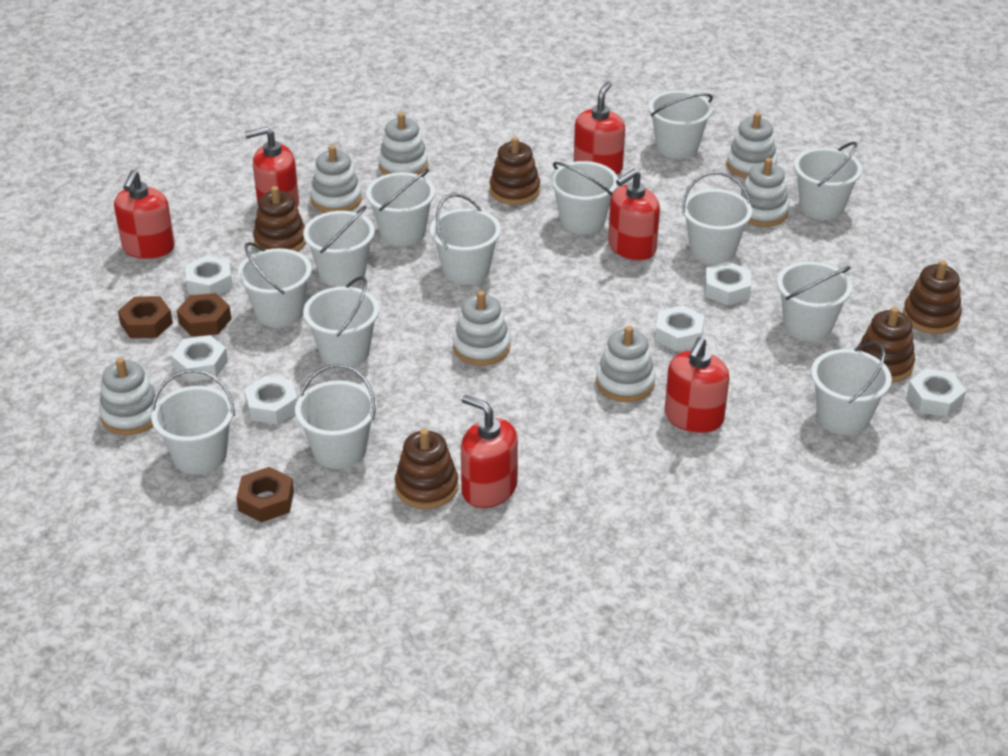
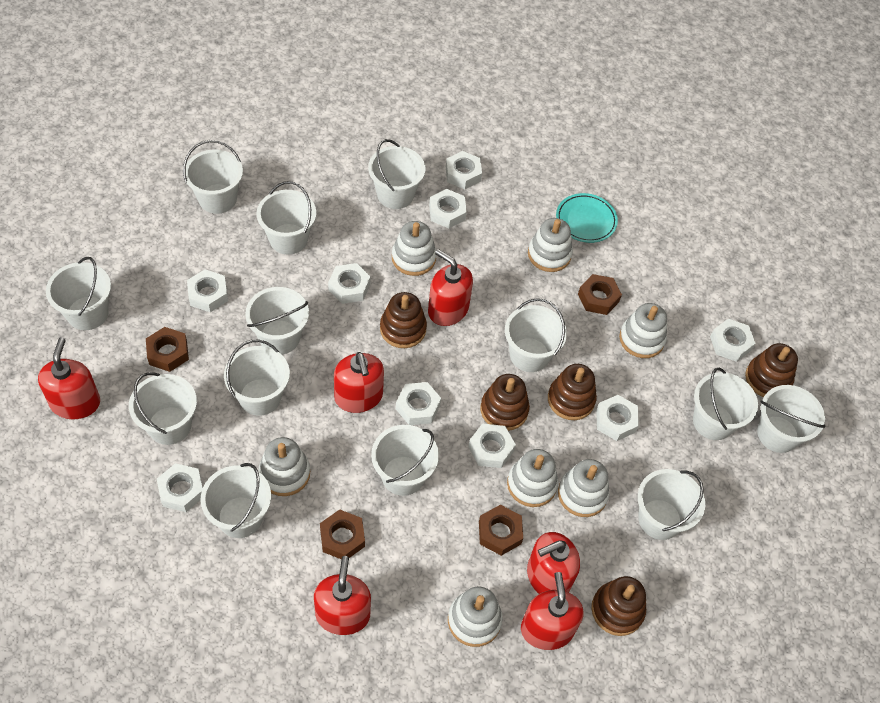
brown nut: [118,296,173,338] [177,293,231,337] [236,467,294,522] = 3 -> [146,327,189,372] [320,509,365,559] [479,505,523,556] [578,274,622,315] = 4
turquoise plate: none = 0 -> [556,193,618,243] = 1
white nut: [171,335,228,382] [185,255,233,295] [244,376,297,425] [655,306,705,351] [705,262,751,306] [907,368,966,417] = 6 -> [157,463,203,512] [187,269,228,312] [328,263,371,304] [396,382,441,425] [429,189,467,228] [446,151,482,189] [468,424,516,468] [596,395,639,441] [710,319,756,362] = 9

